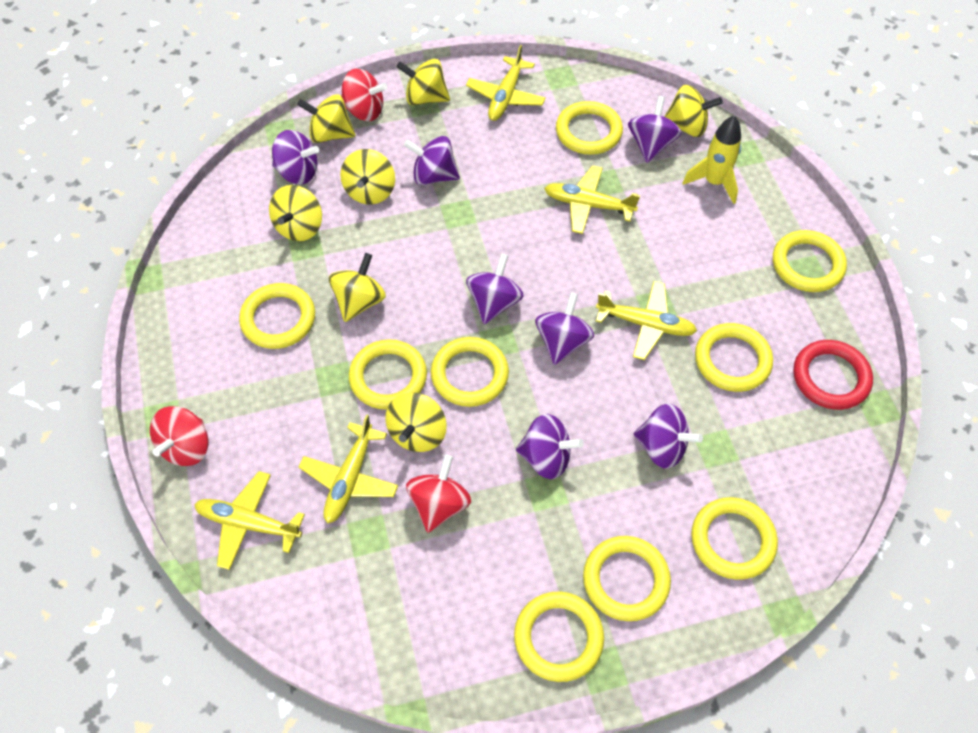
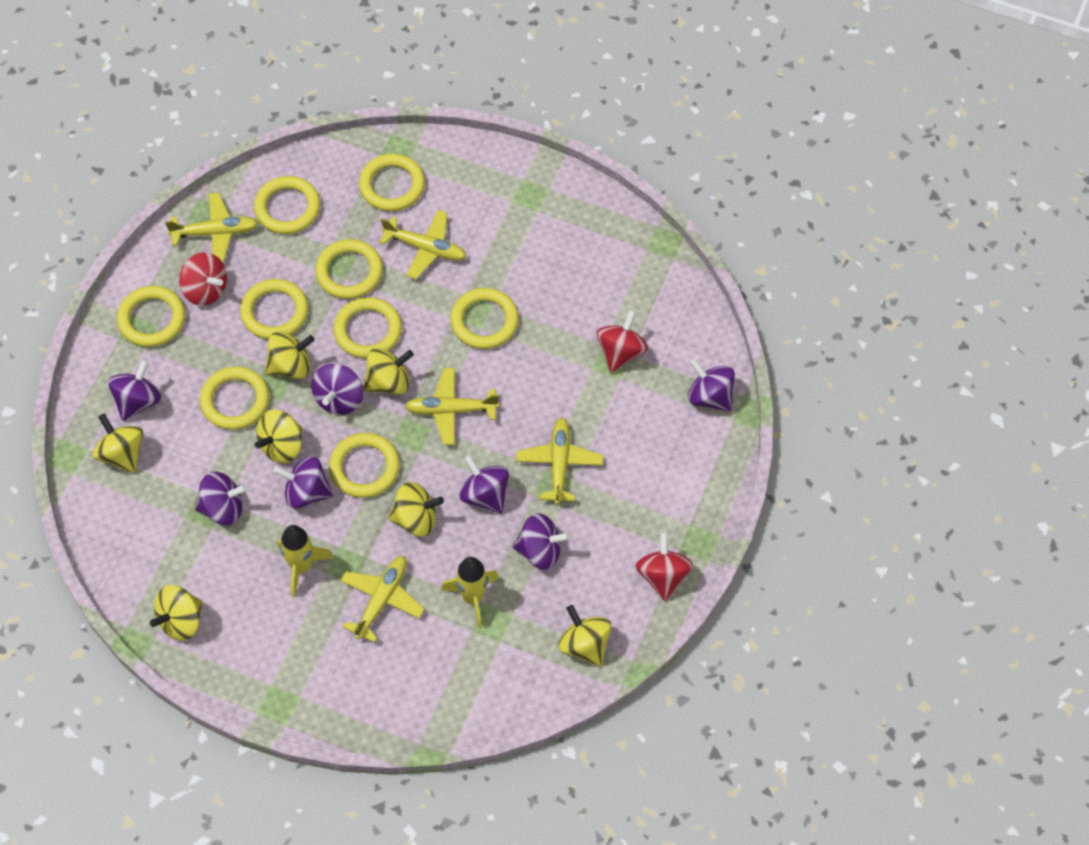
red ring: [794,340,873,410] = 1 -> none = 0
yellow rocket: [682,115,741,204] = 1 -> [277,525,334,598] [441,557,499,629] = 2

